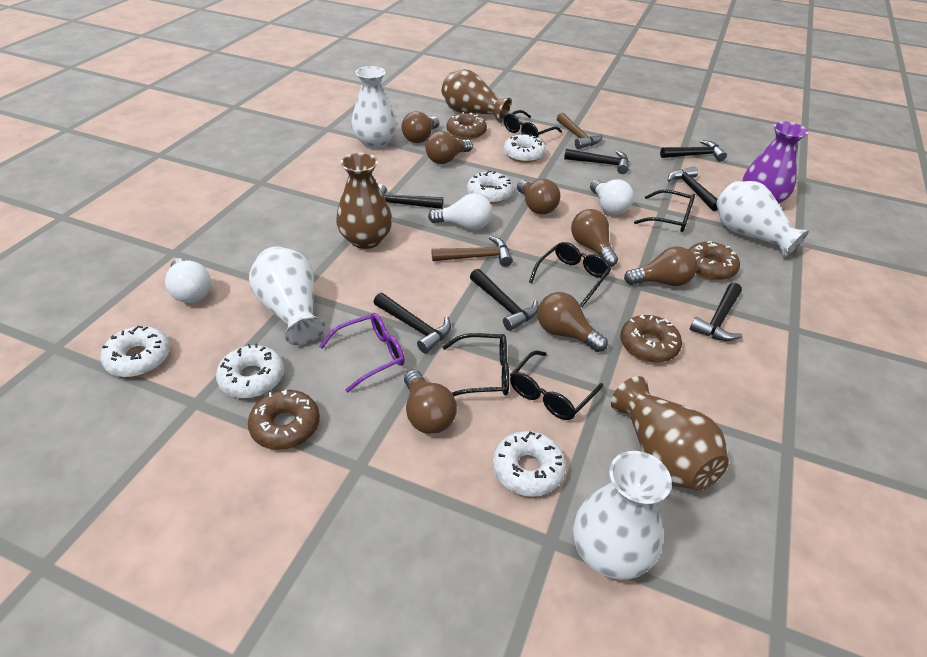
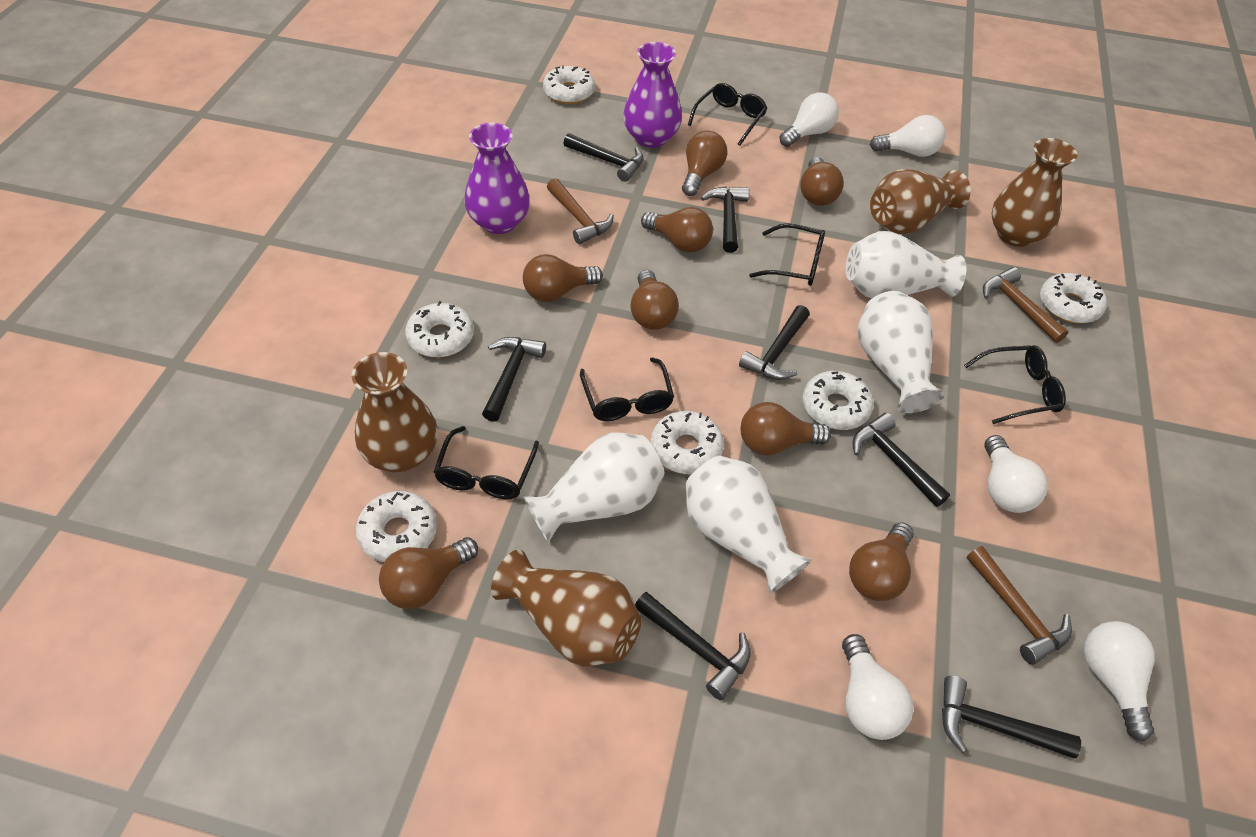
brown donut: [248,390,320,450] [447,112,487,140] [620,315,682,363] [688,241,740,280] = 4 -> none = 0
brown hammer: [432,236,513,267] [557,113,602,149] = 2 -> [547,178,614,244] [967,546,1072,665] [983,267,1069,343] = 3
brown light bulb: [402,111,439,143] [404,370,457,434] [426,131,473,164] [517,179,560,214] [538,292,608,352] [571,209,618,267] [624,246,697,286] = 7 -> [379,537,478,609] [523,254,603,302] [630,270,679,330] [641,207,713,253] [682,131,727,196] [741,402,831,456] [800,157,844,206] [849,522,914,601] = 8
brown vase: [336,153,392,249] [442,69,511,123] [611,376,729,490] = 3 -> [352,352,437,472] [491,549,641,667] [870,169,971,234] [991,138,1077,247] = 4
purple glasses: [319,313,405,393] = 1 -> none = 0
purple vase: [742,121,808,204] = 1 -> [464,123,530,234] [623,42,682,148] = 2
white donut: [100,326,170,377] [216,343,284,398] [467,171,513,204] [493,431,566,497] [503,133,546,163] = 5 -> [356,491,437,562] [405,301,474,357] [543,65,595,104] [651,411,724,474] [803,371,874,430] [1040,273,1107,323] = 6
white light bulb: [165,258,211,303] [428,193,492,230] [590,179,634,215] = 3 -> [779,93,839,147] [842,634,913,740] [870,115,945,157] [984,435,1048,513] [1084,621,1155,741] = 5

